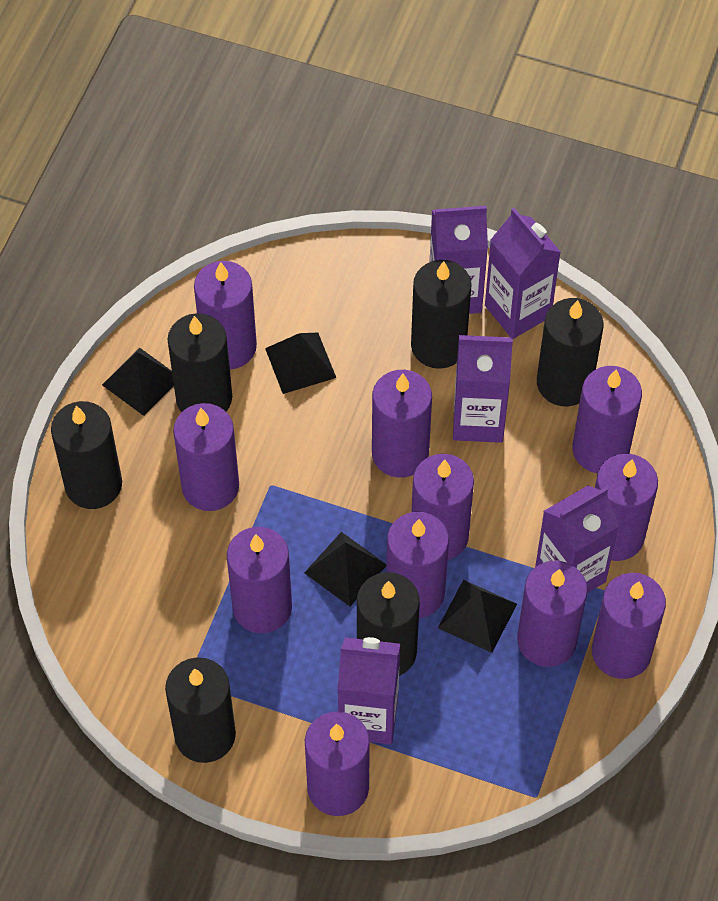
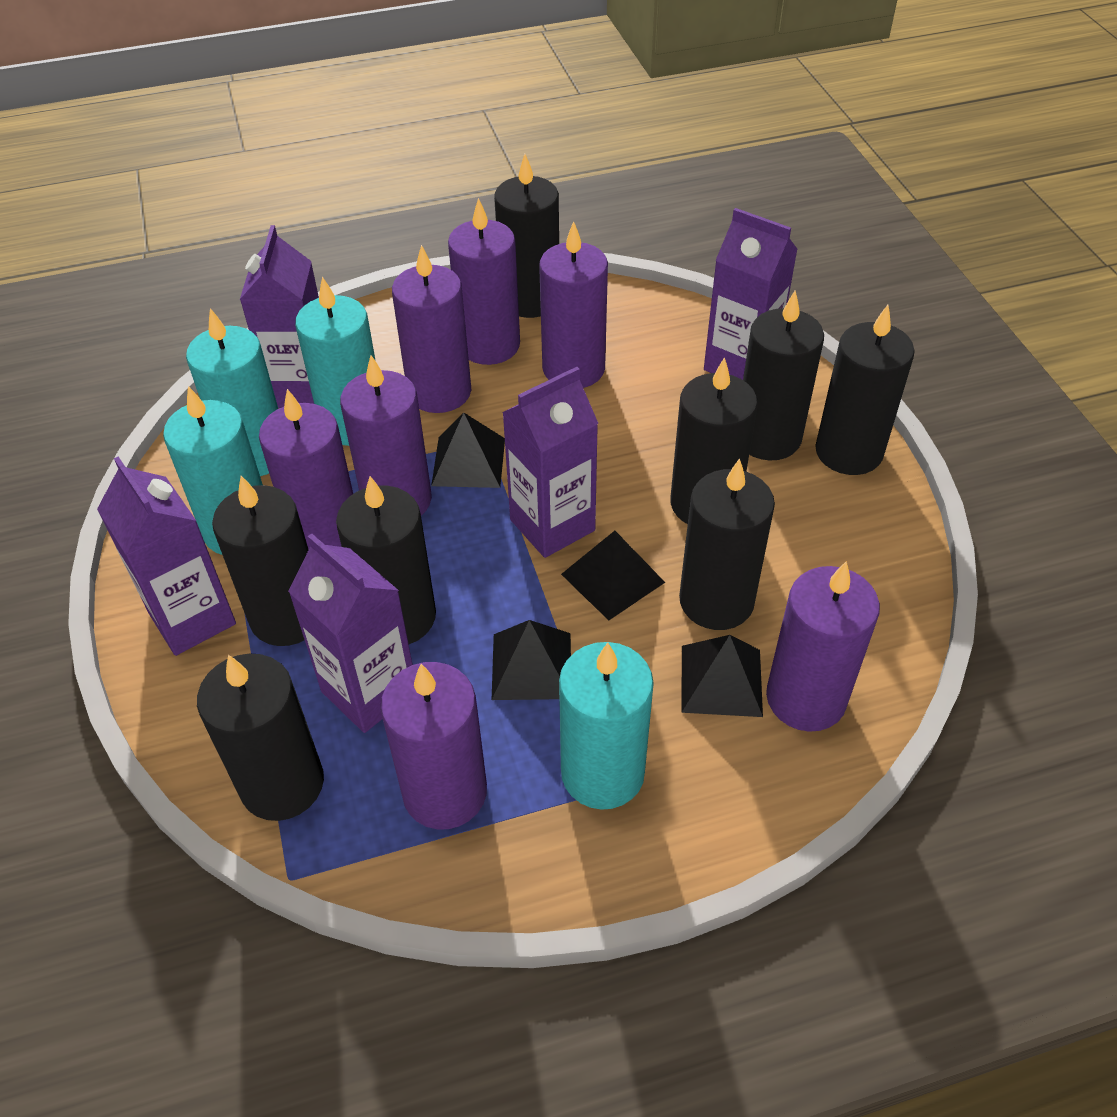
black candle: [51,401,122,509] [165,657,236,763] [167,313,232,412] [357,572,420,676] [411,260,472,369] [537,298,603,406] = 6 -> [197,653,324,821] [212,476,309,646] [336,476,436,644] [494,154,559,318] [670,357,758,524] [679,458,775,630] [743,291,824,461] [815,305,915,475] = 8
purple candle: [173,403,239,511] [194,261,257,369] [227,527,292,633] [305,711,370,816] [372,370,432,478] [386,512,449,618] [412,454,474,560] [517,561,588,667] [572,366,642,474] [592,573,666,679] [595,453,658,561] = 11 -> [259,389,353,549] [340,355,432,516] [380,662,487,830] [392,245,471,413] [448,198,520,365] [539,221,608,388] [766,561,880,732] = 7
turquoise candle: none = 0 -> [163,386,263,555] [186,308,278,476] [295,277,376,446] [559,642,654,810] = 4

